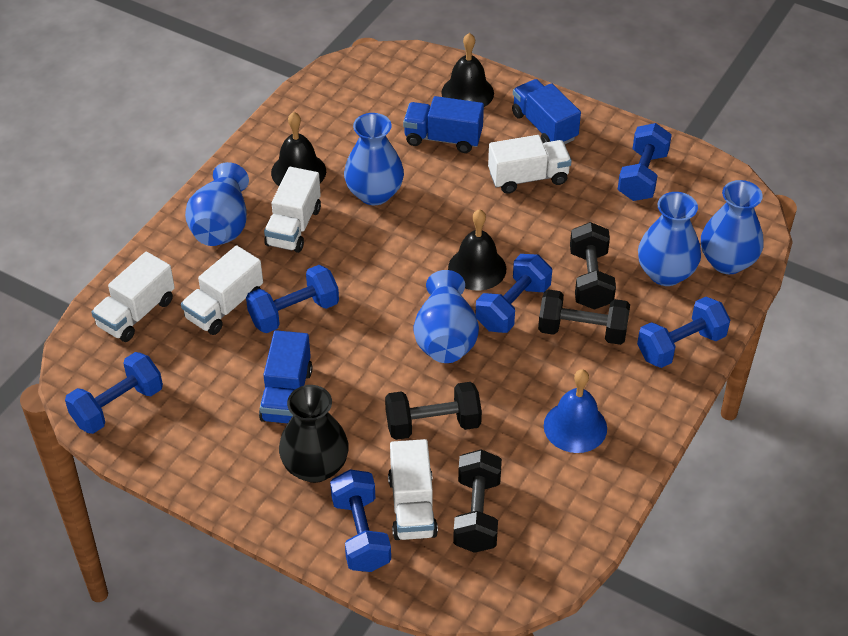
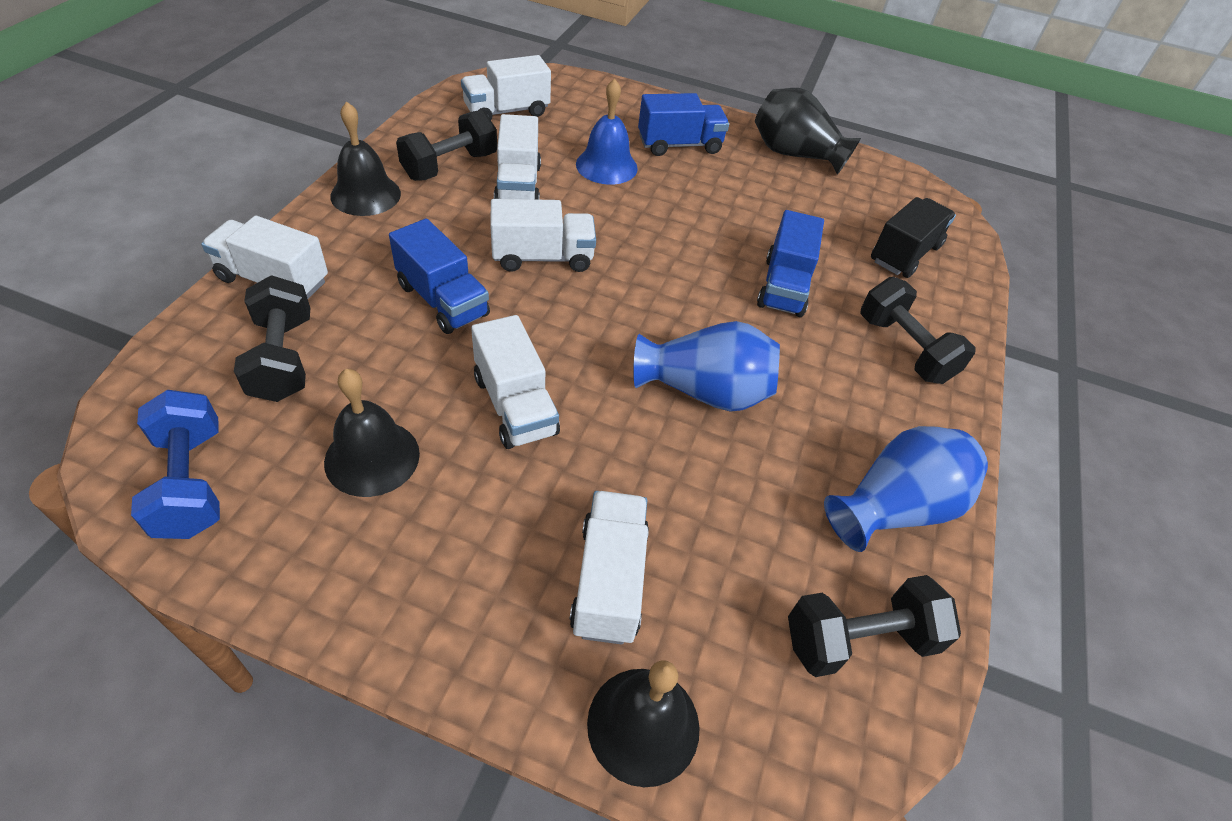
black truck: none = 0 -> [871,197,956,278] = 1
blue dumbbell: [65,352,163,434] [246,265,339,333] [330,469,391,572] [475,254,552,333] [618,123,672,201] [637,297,730,368] = 6 -> [131,390,220,539] = 1
blue vase: [185,162,249,246] [344,113,404,205] [414,270,479,363] [638,192,701,286] [701,180,764,274] = 5 -> [633,321,780,412] [824,426,988,552] = 2
white truck: [91,252,175,342] [181,246,263,335] [264,167,321,253] [388,439,438,540] [488,135,572,194] = 5 -> [201,216,328,299] [461,55,551,120] [471,315,560,449] [490,199,596,272] [494,114,541,200] [569,491,649,644] = 6

